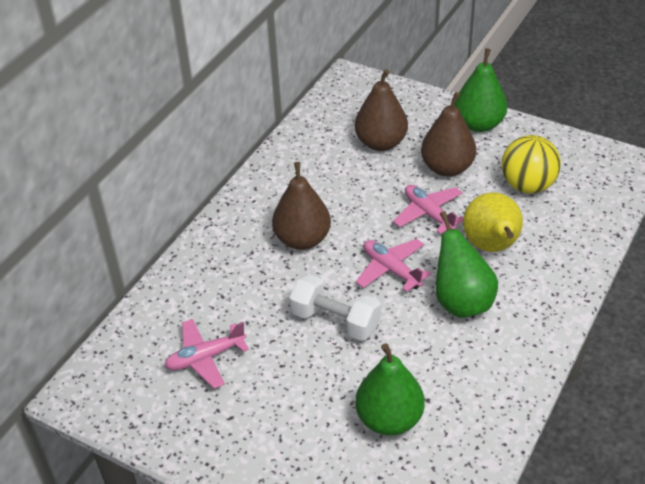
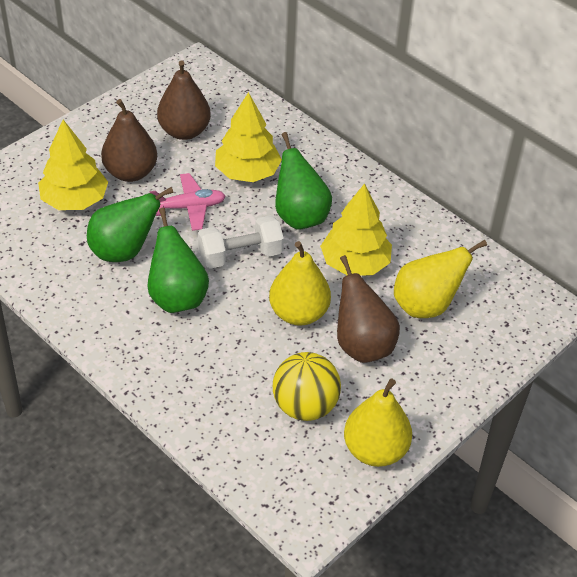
pink plane: [165,319,249,389] [356,239,431,292] [393,185,463,234] = 3 -> [149,173,225,231] = 1
yellow pear: [463,192,523,252] = 1 -> [269,241,331,326] [344,379,412,467] [394,240,487,318] = 3
yellow tree: none = 0 -> [38,120,108,210] [215,92,282,182] [320,184,392,276] = 3

